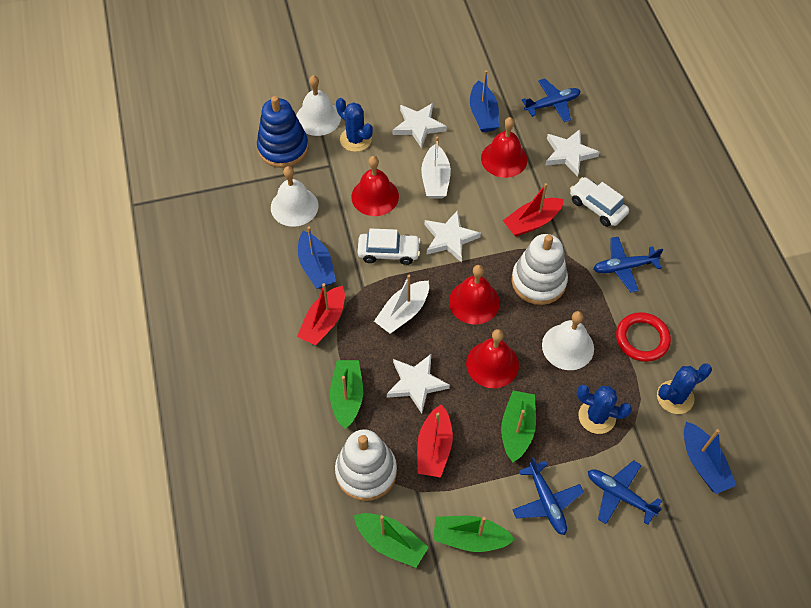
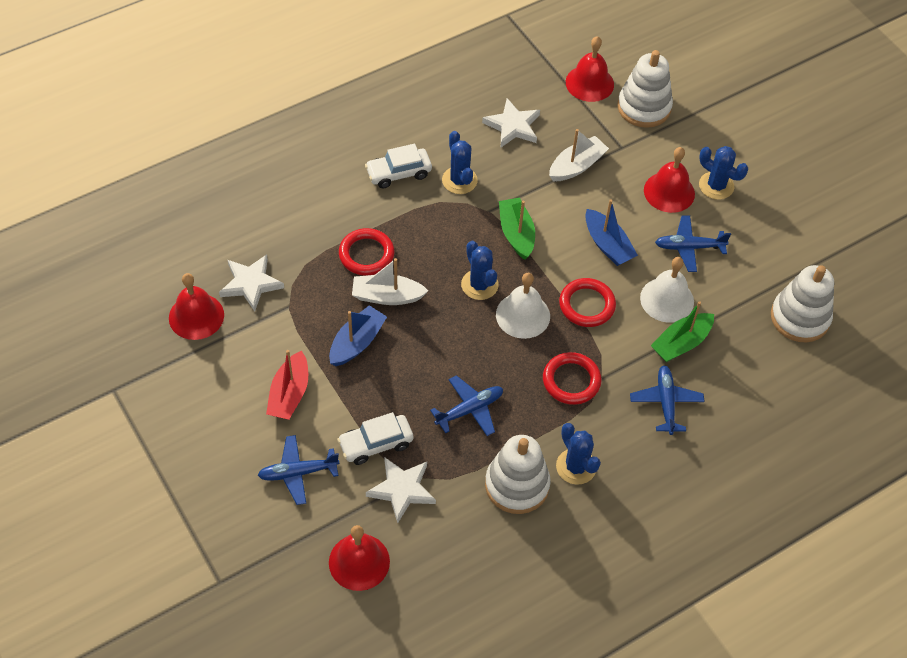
blue boat: [298,226,336,289] [470,70,499,132] [684,421,737,494] = 3 -> [329,305,387,366] [585,199,638,266] = 2
blue cactus: [336,98,373,152] [576,385,632,434] [657,363,712,414] = 3 -> [442,131,478,194] [461,241,499,300] [556,423,601,485] [699,146,748,200] = 4
blue stacking toy: [257,96,309,168] = 1 -> none = 0
green boat: [330,360,363,429] [354,513,429,568] [433,516,515,552] [501,391,536,462] = 4 -> [499,198,535,260] [651,301,714,362] = 2
red boat: [297,283,345,346] [417,404,453,477] [503,183,564,237] = 3 -> [266,350,308,420] = 1
red ring: [616,312,671,362] = 1 -> [339,228,394,276] [543,352,601,405] [559,278,616,327] = 3
white bell: [271,166,319,227] [296,75,341,136] [542,311,594,370] = 3 -> [496,273,550,339] [640,257,694,323] = 2
white stacking toy: [335,429,397,501] [512,234,568,305] = 2 -> [485,435,551,514] [618,50,673,128] [771,265,834,343] = 3
white star: [387,354,450,413] [393,103,447,148] [425,210,481,263] [545,129,600,177] = 4 -> [219,255,284,311] [366,457,436,523] [482,98,540,147] = 3

